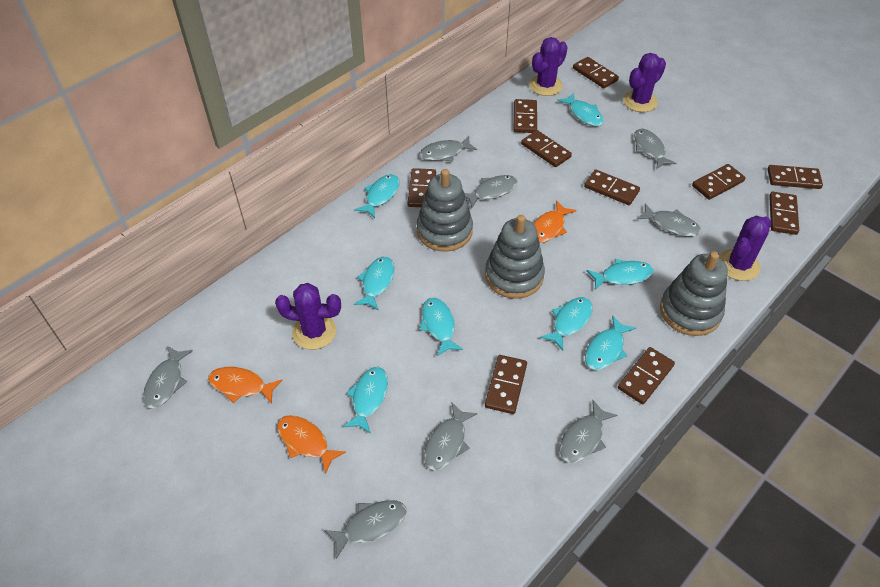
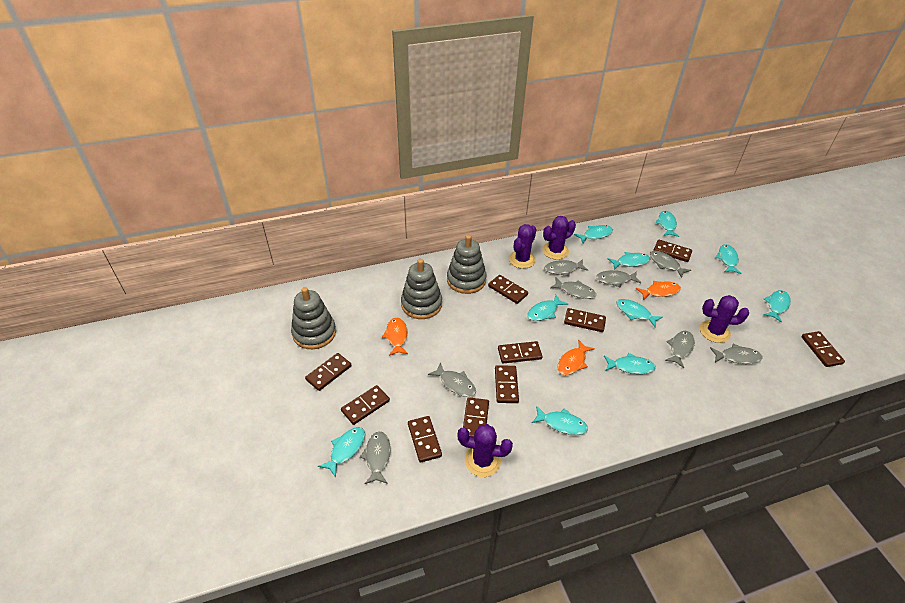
turquoise fish: [343,367,388,434] [354,257,394,311] [355,174,400,218] [419,298,463,356] [540,297,593,351] [557,93,604,126] [585,315,636,370] [587,259,654,290] = 8 -> [318,427,365,477] [527,295,568,321] [532,406,588,435] [574,225,613,243] [604,353,656,374] [608,252,650,270] [616,299,663,328] [655,211,679,237] [716,244,741,274] [764,290,791,323] = 10

